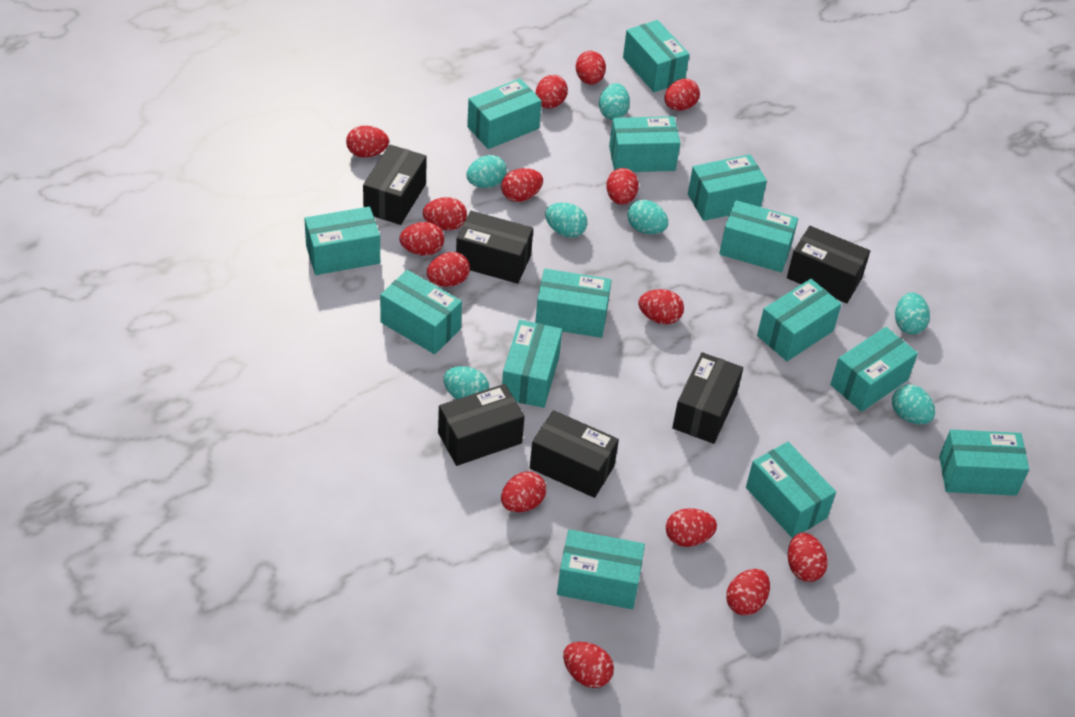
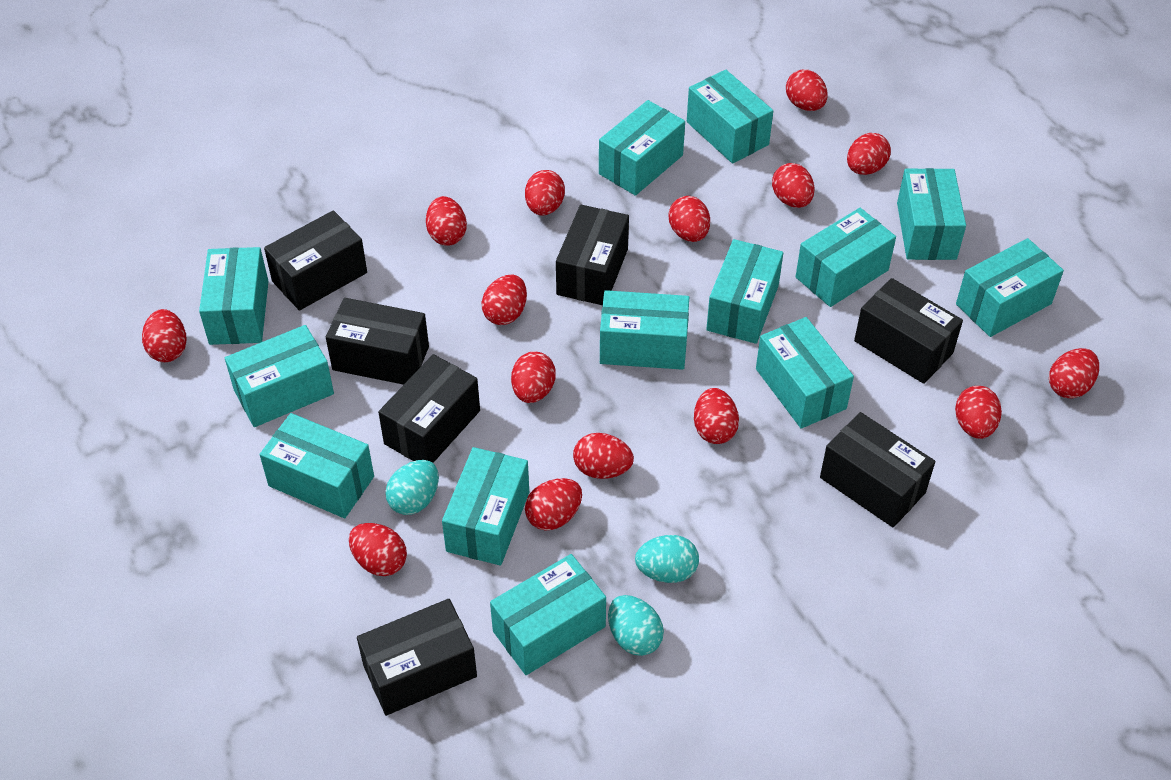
black box: [363,144,427,225] [438,384,525,466] [456,211,533,284] [530,410,619,498] [672,352,743,444] [787,226,870,303] = 6 -> [264,210,367,311] [326,298,429,385] [357,599,477,716] [378,354,480,463] [556,205,629,305] [820,412,935,528] [854,278,963,384] = 7
turquoise box: [304,206,380,275] [380,270,462,354] [467,78,542,149] [502,320,562,408] [535,269,612,338] [557,529,645,609] [609,116,680,172] [623,20,689,92] [688,154,767,221] [719,200,798,273] [746,442,836,538] [757,279,842,361] [830,327,918,412] [939,429,1029,496] = 14 -> [199,247,269,345] [225,325,334,427] [259,413,374,518] [442,447,529,566] [490,554,606,675] [599,100,685,196] [600,290,689,370] [687,70,773,163] [706,239,783,344] [756,317,854,429] [796,208,896,307] [897,168,966,260] [956,238,1064,337] = 13
turquoise egg: [443,366,489,399] [467,155,507,188] [545,203,587,238] [599,83,630,120] [627,200,668,234] [892,384,935,425] [895,293,930,335] = 7 -> [385,460,439,515] [608,595,664,656] [635,535,699,583] = 3

